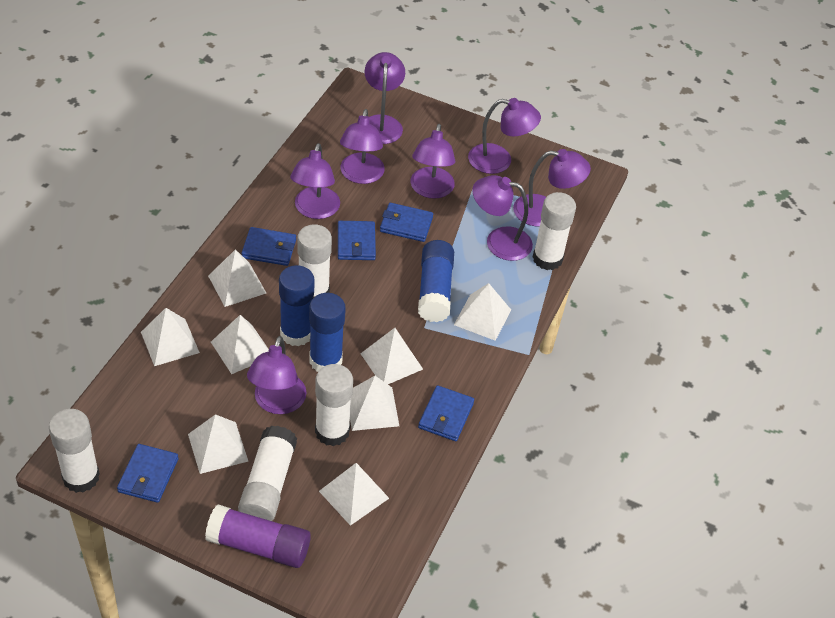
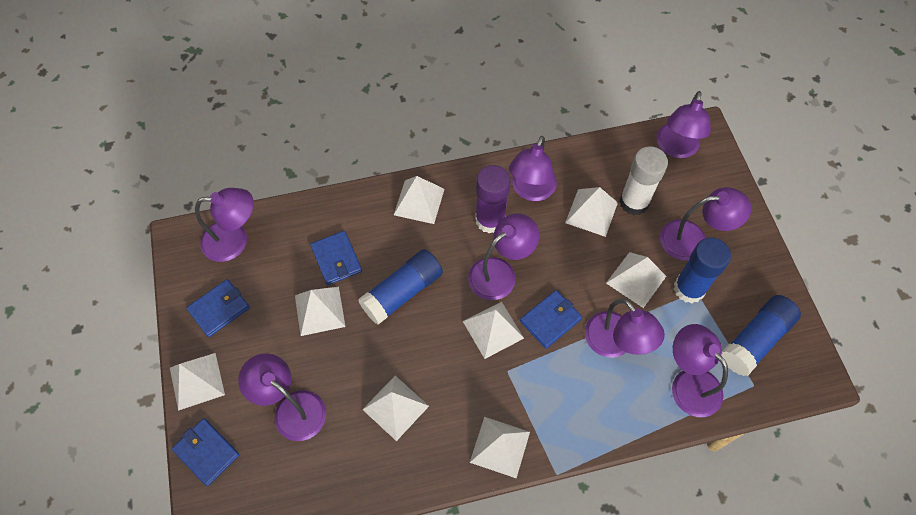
blue wallet: [117,444,179,503] [241,227,296,266] [338,221,376,260] [380,203,433,242] [418,385,474,441] = 5 -> [172,418,239,486] [186,279,250,337] [310,231,362,285] [520,290,582,349] = 4
white glue stick: [49,409,100,493] [238,426,297,521] [297,224,332,298] [315,364,353,446] [533,192,576,270] = 5 -> [619,146,668,215] = 1

